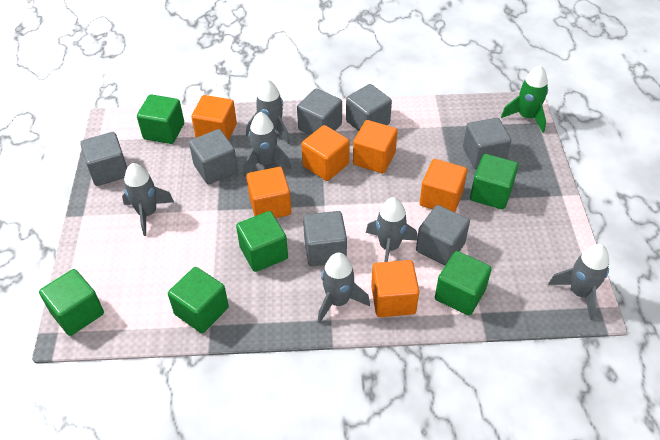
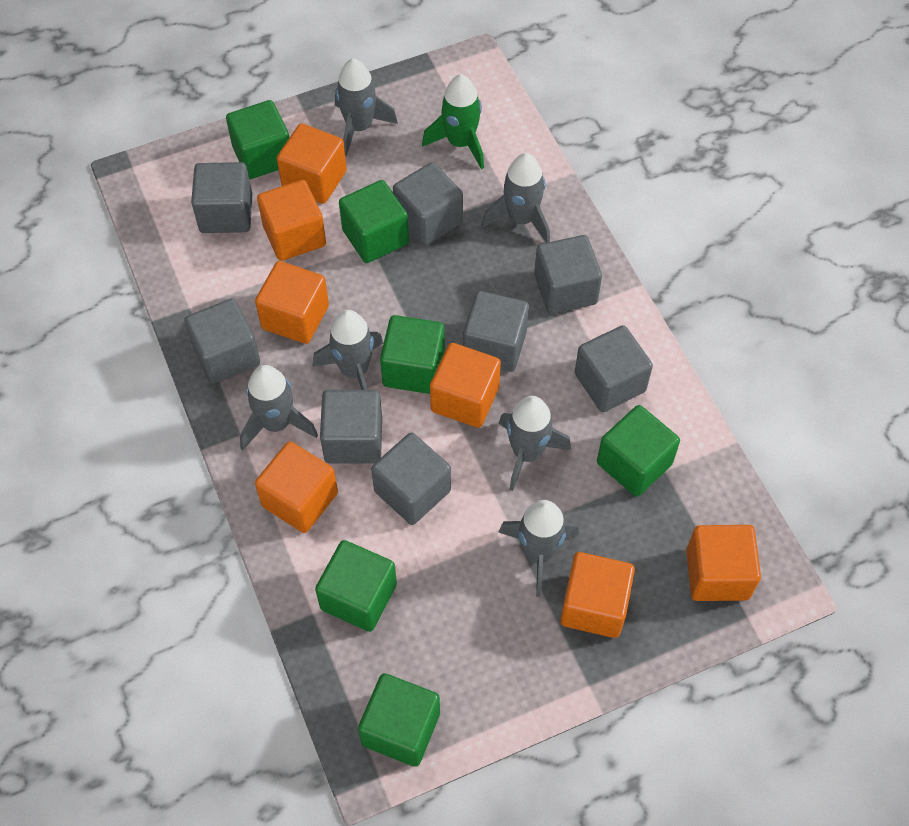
grey cube: [80,132,127,186] [189,129,238,185] [297,89,342,135] [303,211,347,266] [346,84,392,131] [416,205,470,265] [463,118,511,169] = 7 -> [184,298,260,384] [191,162,252,233] [320,390,382,464] [371,433,451,525] [393,162,463,246] [463,291,529,372] [534,235,602,314] [575,325,653,412] = 8
orange cube: [191,95,237,140] [246,167,291,218] [301,125,350,181] [353,120,398,173] [371,260,419,317] [420,159,467,212] = 6 -> [255,261,329,344] [255,441,338,533] [257,180,326,261] [277,123,347,204] [430,343,501,428] [560,552,635,638] [686,525,761,601] = 7

